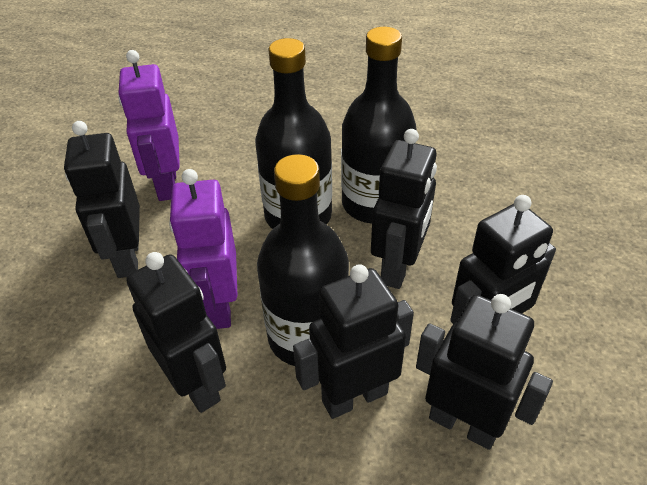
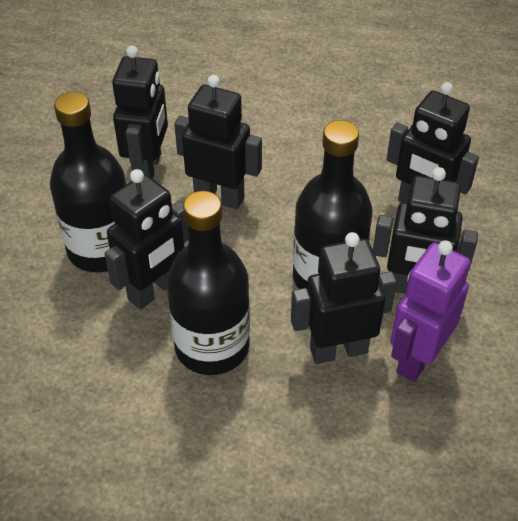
purple robot: [118,50,180,201] [169,169,237,329] = 2 -> [390,241,471,382] = 1

